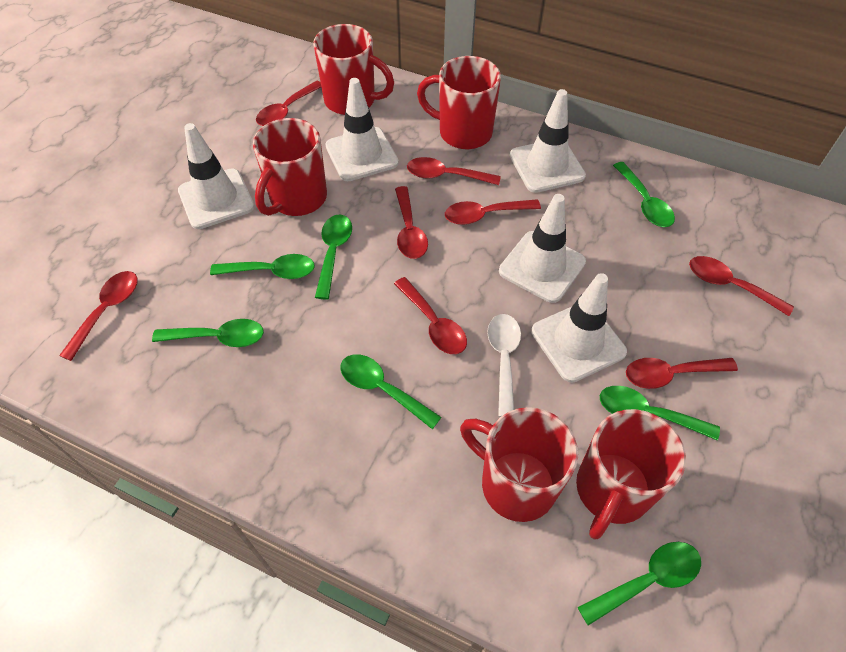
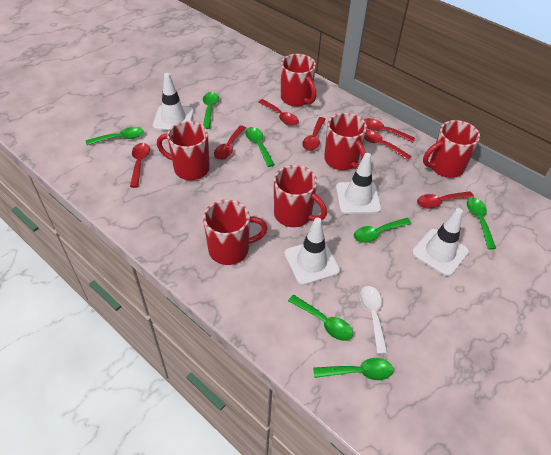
red mug: [253,118,327,216] [313,24,394,115] [417,56,501,149] [460,407,578,522] [576,409,686,540] = 5 -> [157,121,210,180] [203,200,268,265] [274,165,327,227] [281,54,316,107] [324,113,367,170] [423,120,480,178] = 6
red spoon: [59,271,138,361] [256,80,321,126] [394,277,467,354] [395,186,428,259] [407,157,501,185] [445,199,541,225] [626,358,738,389] [689,256,794,316] = 8 -> [130,143,150,188] [214,125,246,160] [258,99,299,126] [302,117,326,151] [364,118,415,142] [364,130,411,160] [417,191,474,209] = 7
white traffic cone: [178,123,254,229] [326,78,399,181] [499,194,586,303] [510,89,586,193] [531,273,627,383] = 5 -> [153,73,194,131] [284,218,340,285] [336,153,381,214] [412,208,469,276] = 4

